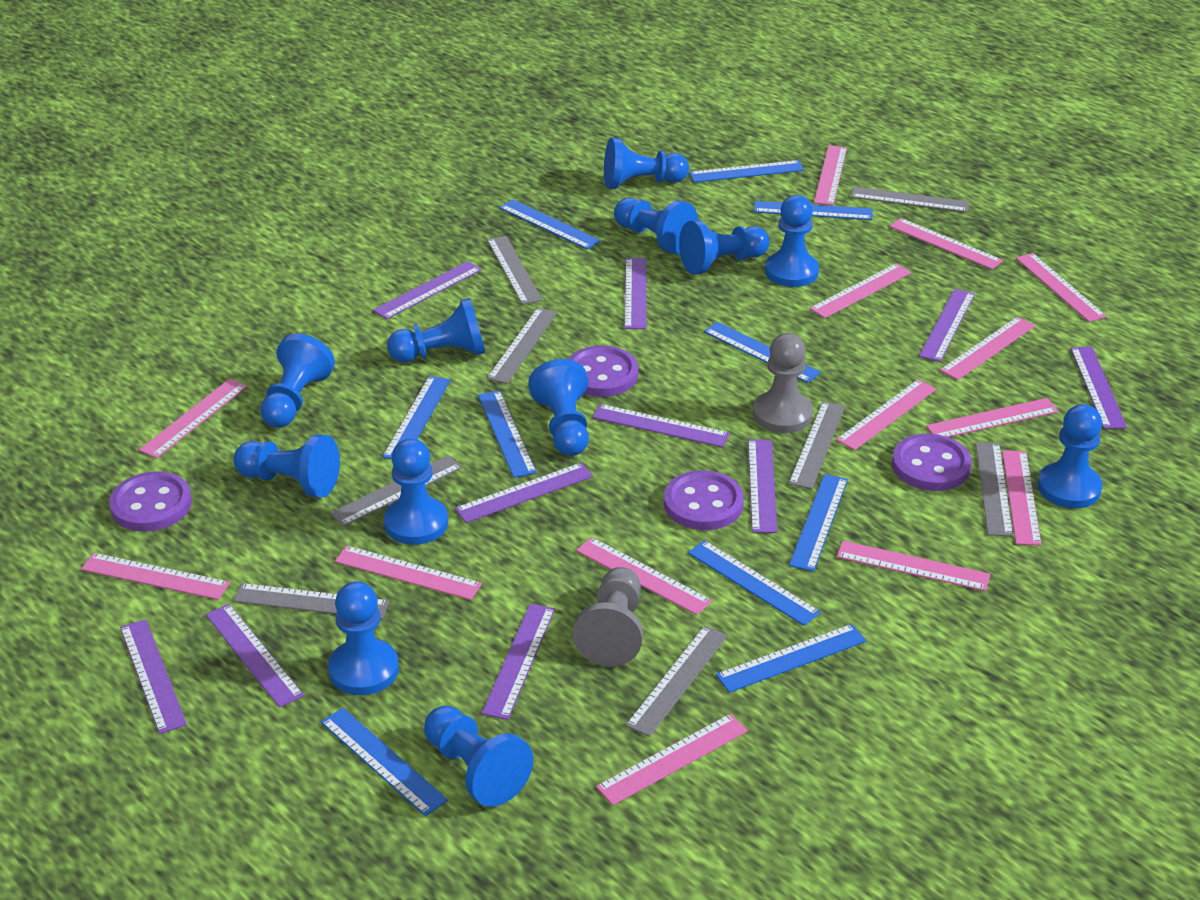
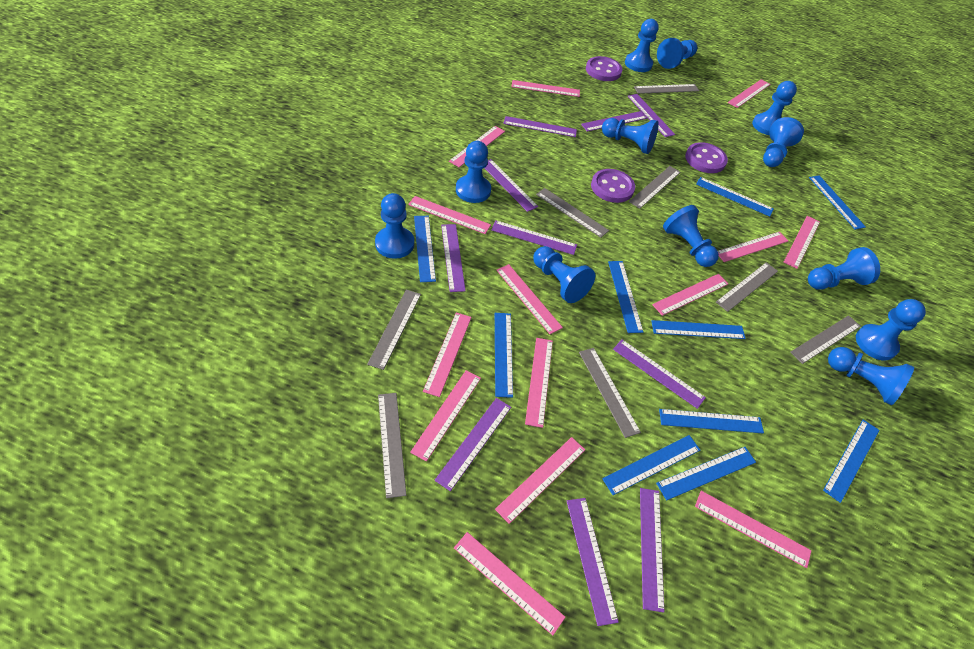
grey pawn: [573,567,643,666] [753,333,813,433] = 2 -> none = 0
purple button: [109,471,192,532] [568,345,638,397] [664,470,744,530] [892,434,971,491] = 4 -> [586,56,622,81] [591,169,635,203] [685,142,728,173] = 3

